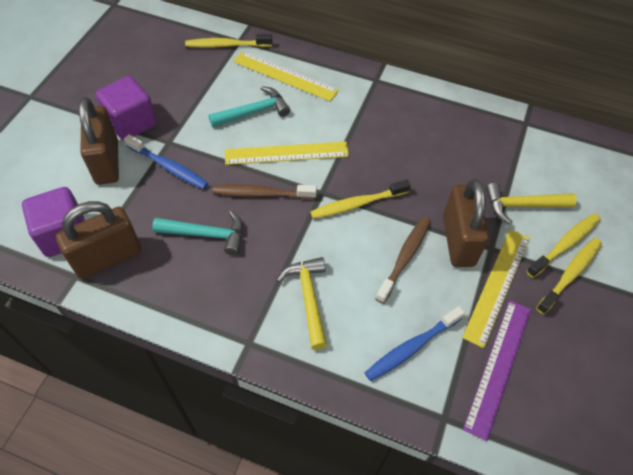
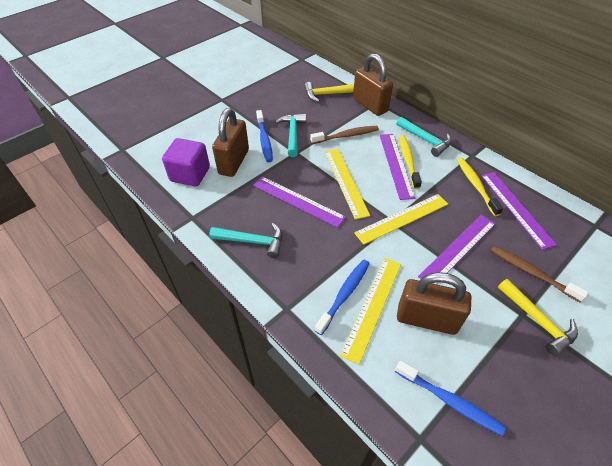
blue toothbrush: [124,134,208,189] [365,306,465,381] = 2 -> [256,110,273,162] [314,259,370,335] [395,361,506,436] = 3
purple cube: [22,187,85,257] [96,76,157,140] = 2 -> [162,138,210,186] = 1
purple ruler: [463,300,531,441] = 1 -> [253,176,346,228] [380,134,415,200] [418,215,495,284] [481,172,557,250] = 4
turquoise hammer: [152,210,243,255] [208,86,290,127] = 2 -> [209,223,282,258] [275,114,306,157] [396,117,452,157] = 3
yellow toothbrush: [185,34,272,48] [310,180,411,219] [526,213,601,278] [536,238,602,314] = 4 -> [399,135,422,189] [457,158,503,216] = 2

